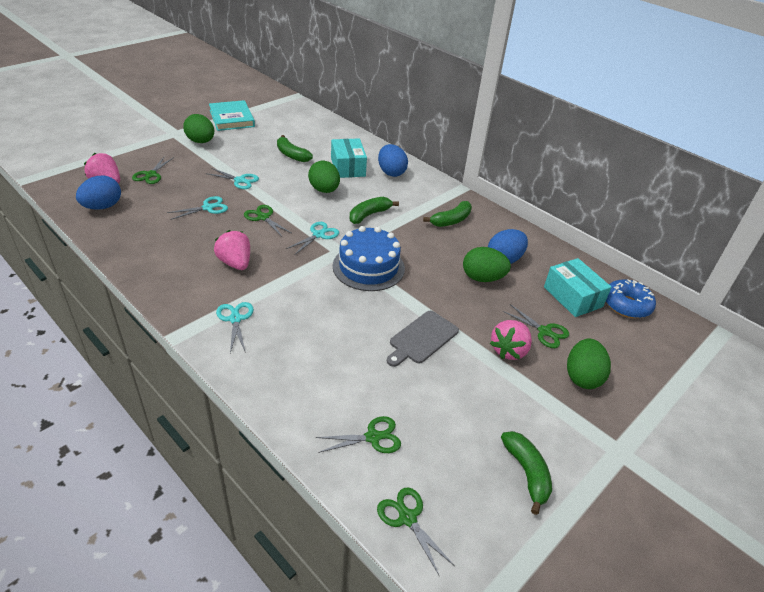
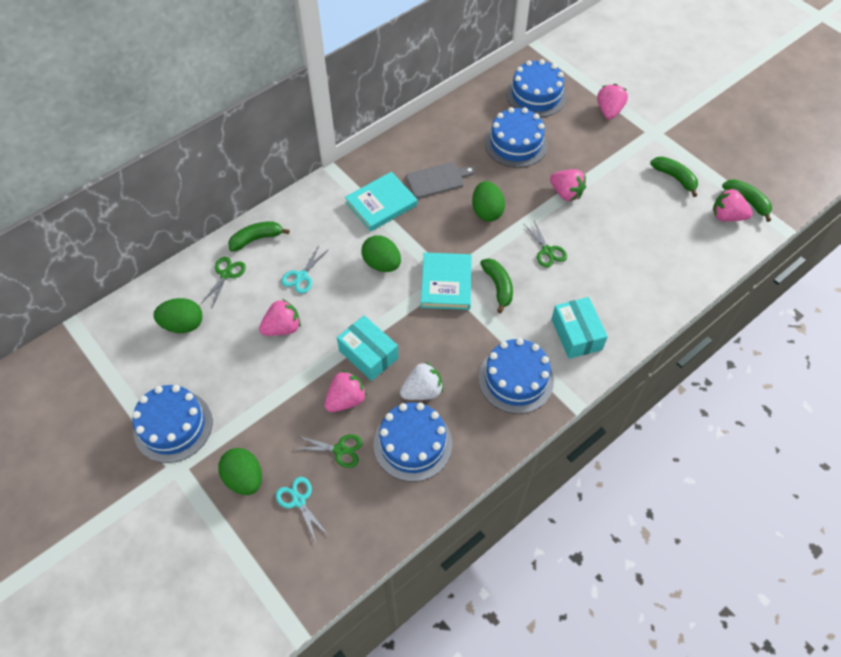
blue cake: [333,226,405,291] = 1 -> [132,385,212,463] [373,403,452,482] [478,338,554,414] [485,107,548,168] [506,59,567,117] = 5
blue donut: [606,279,656,318] = 1 -> none = 0
blue egg: [76,175,121,210] [378,144,408,177] [488,229,528,264] = 3 -> none = 0
green scissors: [132,156,174,184] [244,205,291,237] [316,416,401,453] [377,488,455,575] [502,304,569,348] = 5 -> [201,257,246,307] [293,434,363,468] [524,221,567,267] = 3
pink strawberry: [84,153,120,184] [214,230,250,270] [490,320,532,360] = 3 -> [259,299,301,336] [325,370,367,412] [550,169,586,201] [597,84,628,120] [713,188,753,222] = 5
turquoise book: [209,100,255,131] = 1 -> [345,172,418,231] [421,252,472,310] = 2
turquoise scissors: [167,196,228,220] [205,168,259,189] [216,302,254,353] [286,222,339,255] = 4 -> [275,477,330,544] [281,246,329,294] = 2
white strawberry: none = 0 -> [400,362,443,400] = 1

